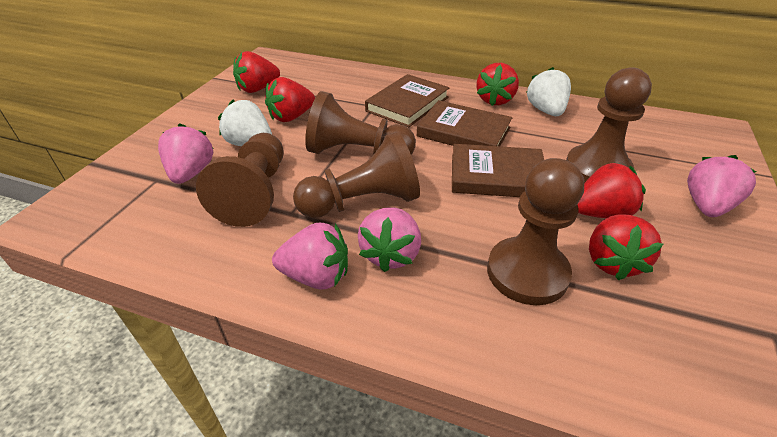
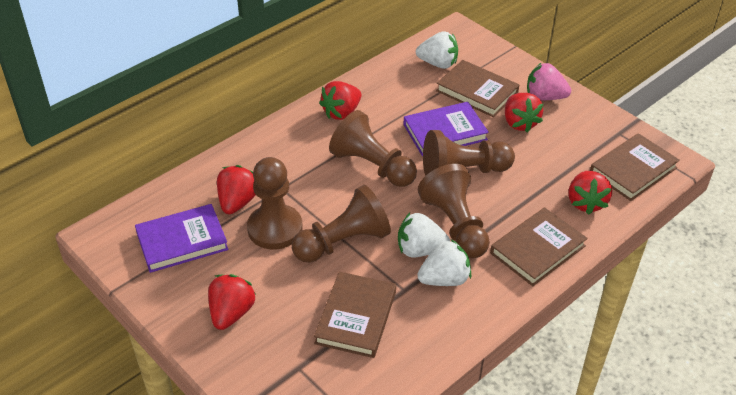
brown book: [365,74,450,127] [417,100,512,146] [452,144,544,197] = 3 -> [314,272,396,358] [436,60,519,117] [490,207,588,286] [590,133,680,201] = 4
pink strawberry: [158,123,214,184] [272,222,348,290] [358,208,421,272] [687,155,756,217] = 4 -> [527,62,571,100] = 1
purple book: none = 0 -> [135,204,228,273] [403,102,489,156] = 2
white strawberry: [218,100,272,146] [526,67,571,116] = 2 -> [398,213,450,257] [416,31,458,69] [417,239,471,286] = 3

